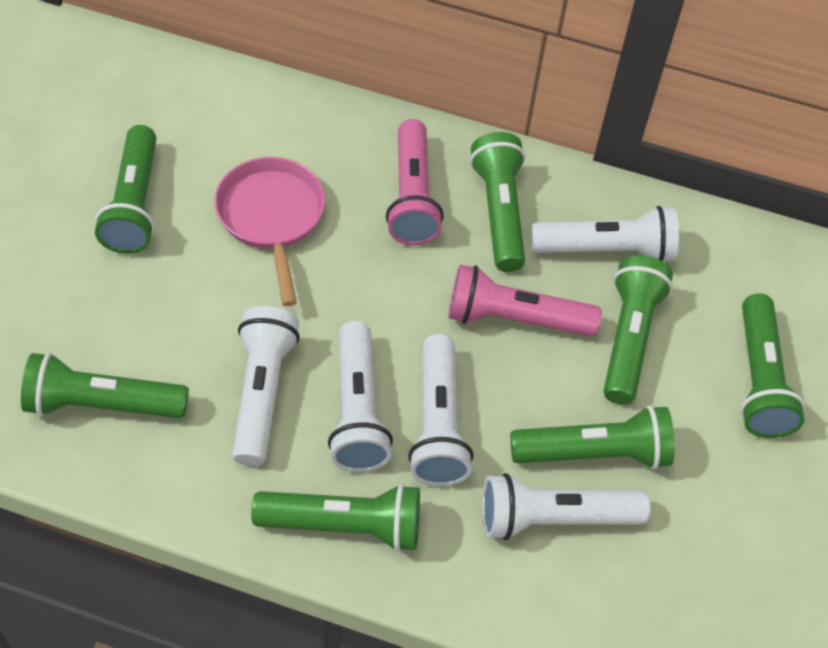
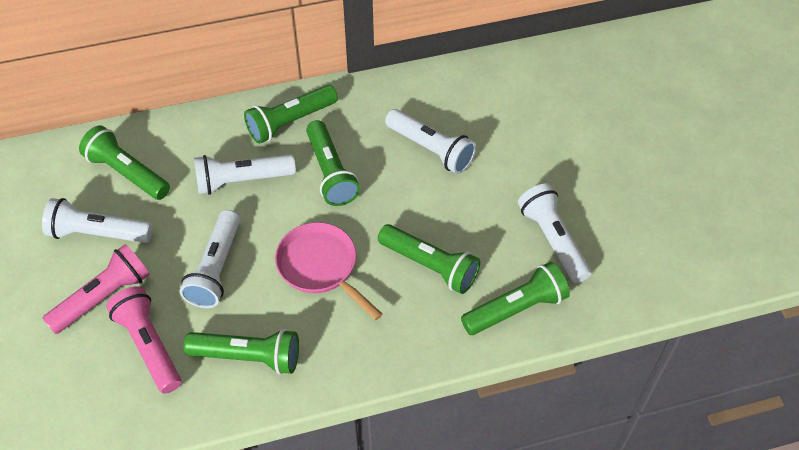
green flashlight: [21,353,189,418] [95,125,156,254] [251,484,420,552] [470,132,525,272] [510,405,675,470] [603,255,673,404] [740,294,805,438] = 7 -> [79,125,170,200] [184,329,299,374] [244,85,338,144] [306,120,360,206] [378,224,480,294] [461,262,570,335] = 6

